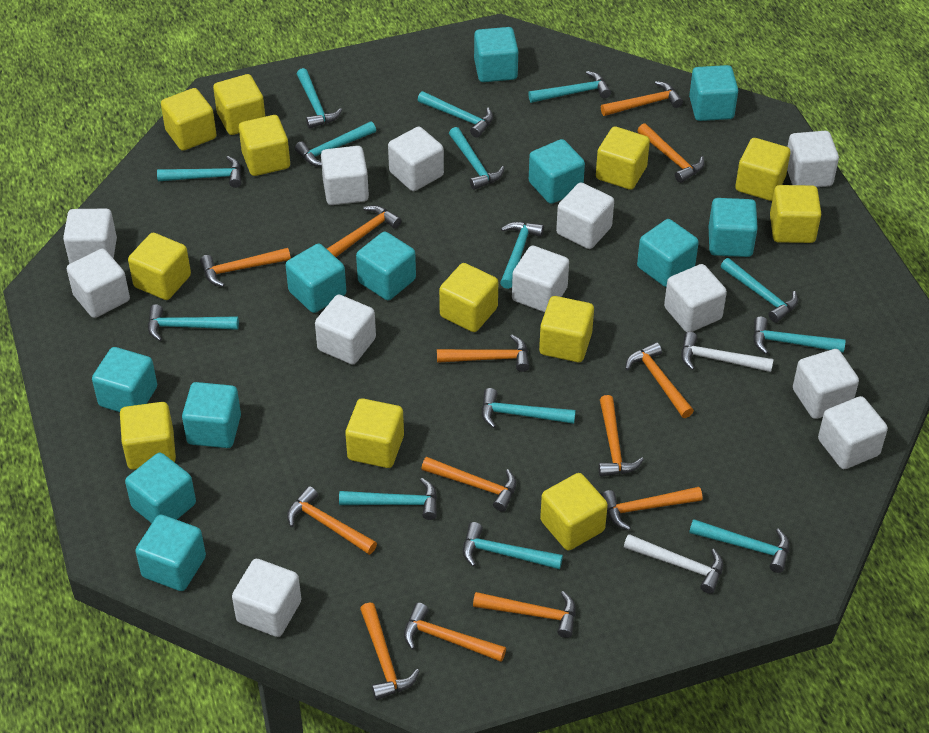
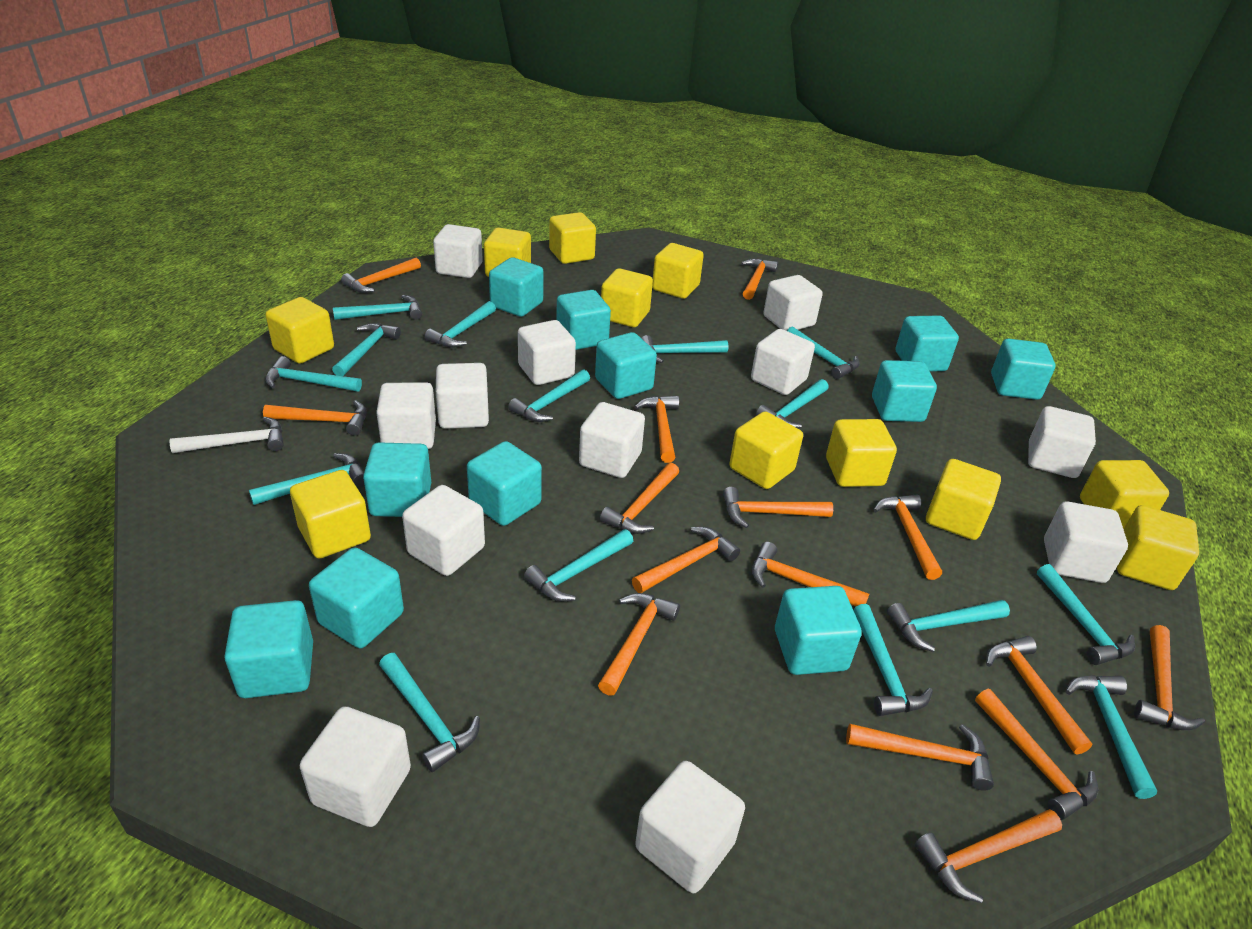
orange hammer: [200,248,291,287] [287,486,377,555] [327,205,402,257] [360,602,419,700] [404,603,506,662] [421,457,516,512] [437,335,530,372] [473,591,576,638] [598,395,644,477] [601,81,683,116] [601,487,702,530] [625,342,694,418] [637,123,704,183] = 13 -> [263,400,367,436] [341,258,421,293] [598,593,680,696] [600,463,679,534] [632,527,740,593] [635,396,679,463] [723,487,833,528] [742,259,778,300] [752,542,869,606] [846,724,994,791] [873,495,942,580] [915,809,1062,903] [975,689,1098,820] [986,636,1092,754] [1134,625,1205,730] = 15
turquoise hammer: [148,304,239,341] [157,156,241,188] [295,121,376,166] [297,68,342,129] [339,478,437,520] [418,91,493,138] [449,127,504,190] [463,522,563,569] [482,388,576,428] [500,222,544,289] [528,71,611,103] [689,519,789,573] [721,258,798,323] [753,317,846,354] = 14 -> [249,453,364,505] [265,356,362,392] [332,323,401,376] [333,295,422,320] [379,653,480,772] [425,301,496,348] [508,369,590,422] [524,529,633,602] [641,335,728,363] [756,379,829,428] [787,326,860,379] [853,604,933,716] [887,600,1010,652] [1037,564,1135,665] [1066,675,1157,799] = 15
white hammer: [624,534,723,594] [681,332,774,372] = 2 -> [169,417,284,453] = 1
yellow cube: [120,402,176,470] [128,233,191,300] [161,88,217,151] [213,74,265,135] [239,115,290,176] [345,398,404,468] [439,263,498,332] [539,296,594,362] [540,473,608,550] [596,126,650,190] [735,138,790,201] [770,185,821,243] = 12 -> [265,297,334,364] [290,470,371,558] [484,228,531,277] [549,212,596,264] [601,268,653,327] [652,243,704,299] [729,411,803,489] [826,419,897,487] [926,459,1001,540] [1080,460,1169,529] [1117,505,1199,590] = 11

